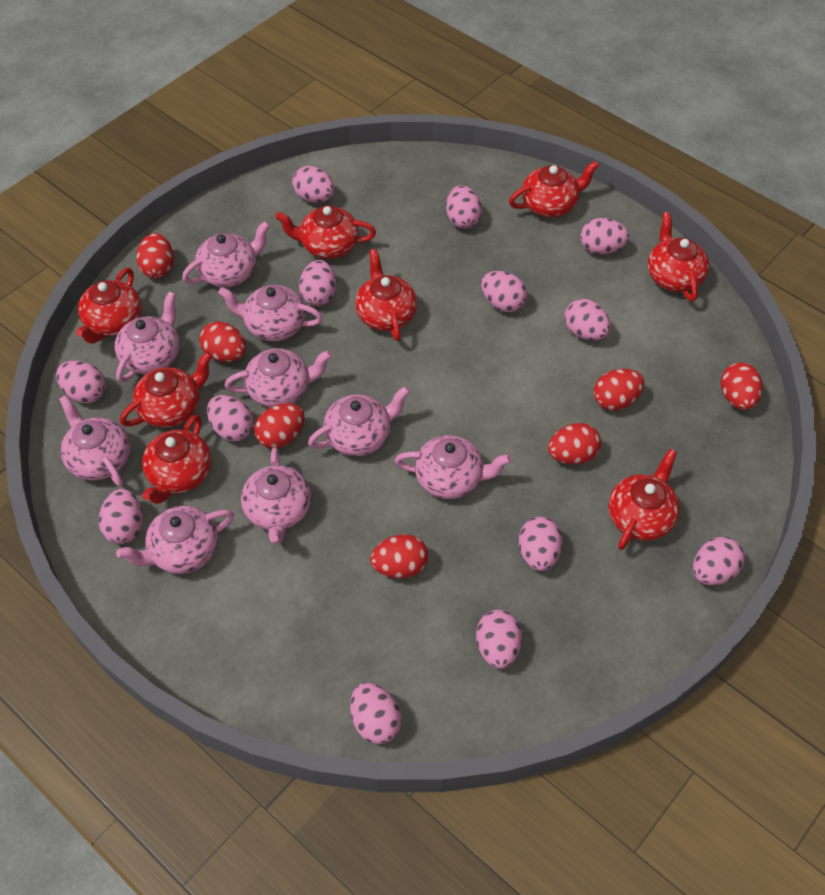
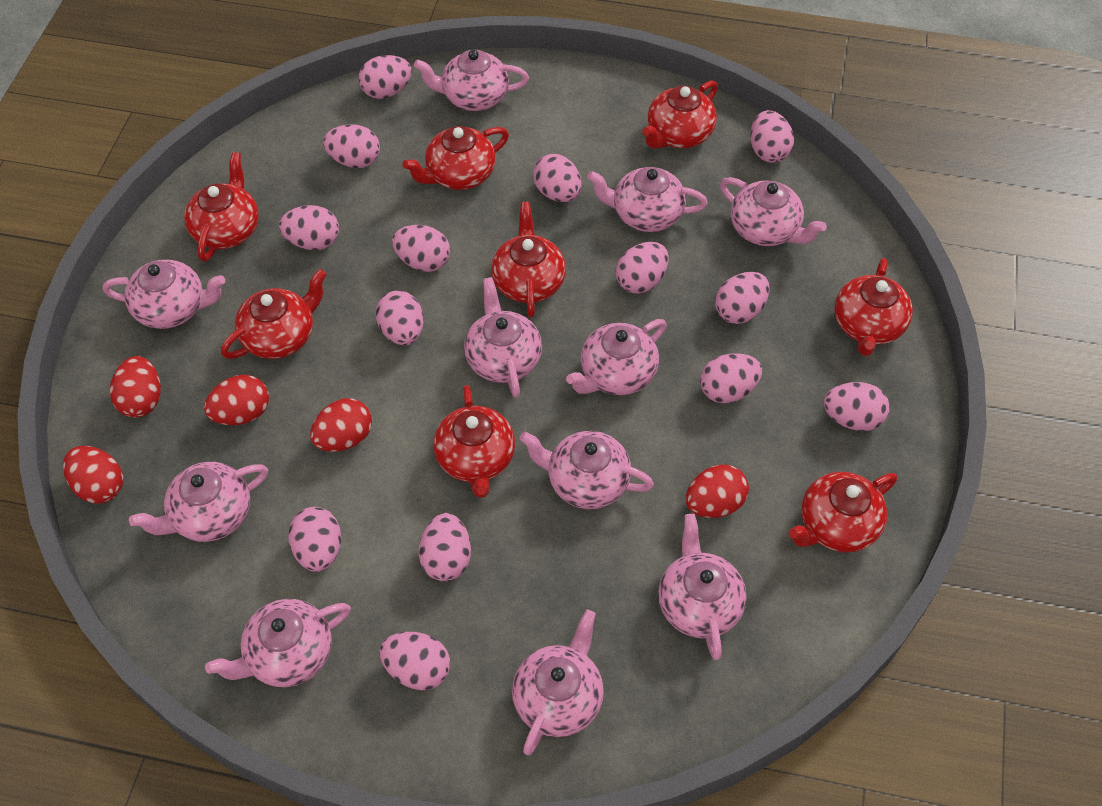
pink egg: [56,360,106,403] [99,489,143,544] [207,395,254,442] [292,166,335,203] [299,260,336,306] [350,683,402,744] [446,185,482,229] [476,610,522,669] [481,271,527,312] [519,517,562,571] [565,299,611,340] [580,218,629,254] [693,537,745,586] = 13 -> [279,205,339,250] [288,507,341,572] [323,124,380,168] [358,55,412,99] [376,290,424,345] [379,632,450,690] [392,225,450,272] [419,513,471,582] [533,154,582,202] [616,242,668,294] [700,353,762,403] [715,272,769,324] [750,110,794,163] [824,382,890,431] = 14
pink teapot: [59,395,130,487] [115,292,180,383] [116,506,234,574] [182,221,270,287] [218,285,323,341] [225,349,332,408] [241,447,311,544] [308,386,410,456] [395,435,511,499] = 9 -> [103,259,225,329] [129,462,268,542] [205,599,351,687] [414,50,529,111] [464,277,542,398] [512,610,604,755] [520,431,654,509] [566,319,667,395] [587,167,708,232] [658,514,747,660] [720,177,827,246] = 11
red egg: [136,233,174,279] [199,321,246,362] [254,403,305,449] [370,534,428,579] [548,423,601,465] [594,369,644,411] [721,362,763,410] = 7 -> [63,446,123,504] [110,356,161,417] [204,375,269,425] [310,398,372,452] [686,464,749,518] = 5

